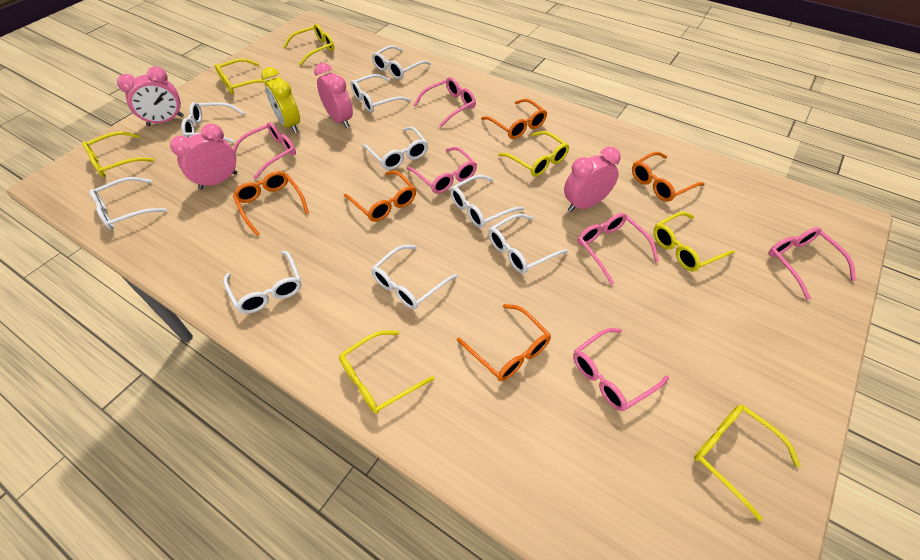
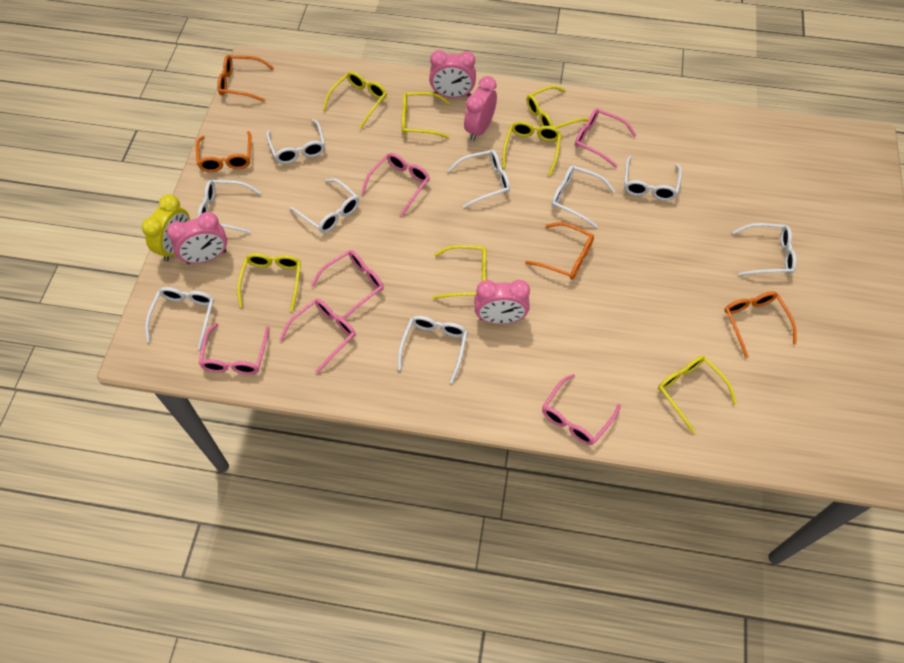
orange glasses: [233,171,309,236] [344,171,416,222] [457,304,551,381] [481,99,547,139] [632,152,705,202] = 5 -> [196,131,251,172] [217,55,274,102] [525,222,594,280] [724,291,797,358] = 4

